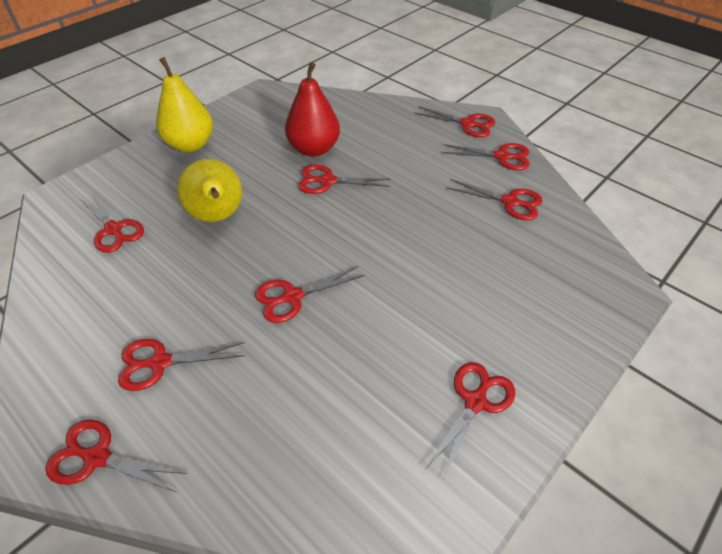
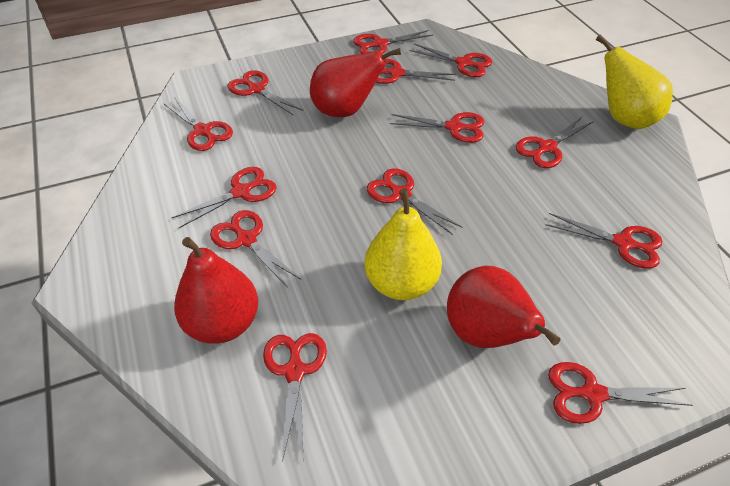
red pear: [285,62,340,157] = 1 -> [174,237,258,344] [310,48,401,117] [447,266,560,348] = 3
red scissors: [45,419,188,493] [79,191,144,253] [118,339,245,391] [255,266,365,323] [298,165,390,194] [415,106,495,137] [426,362,515,480] [442,143,530,170] [446,179,543,220] = 9 -> [163,97,233,151] [171,167,277,228] [210,210,301,288] [228,70,303,116] [263,333,327,462] [353,30,433,54] [367,168,462,235] [376,58,456,84] [390,112,484,143] [409,44,492,77] [516,117,594,168] [546,213,663,269] [548,362,692,424] = 13

